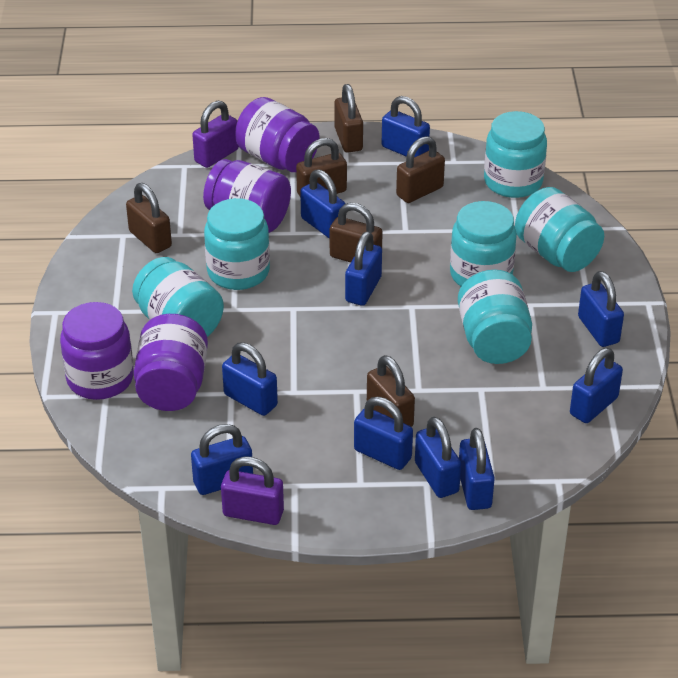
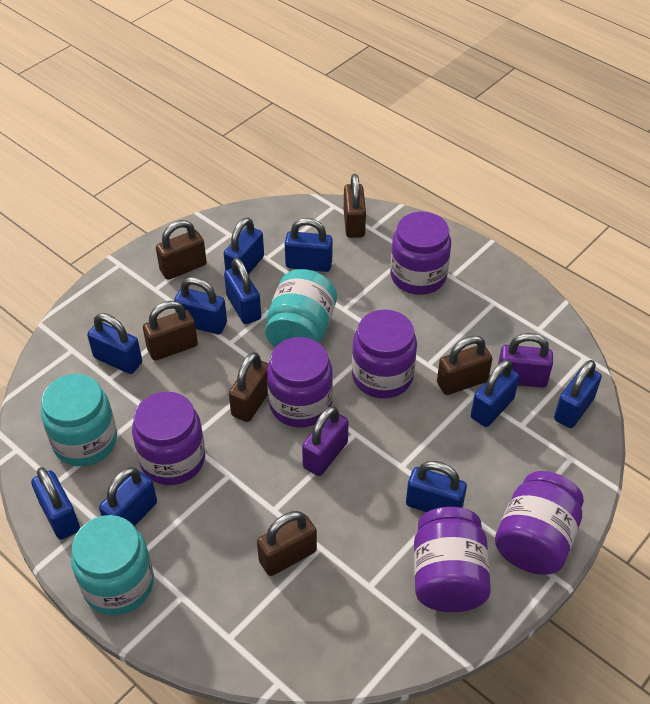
purple jar: [60,302,134,400] [134,314,208,411] [203,159,291,233] [235,97,319,172] = 4 -> [132,392,205,485] [267,337,333,427] [352,310,417,399] [390,211,451,295] [414,507,491,612] [495,471,584,575] = 6
turquoise jar: [132,257,224,337] [204,198,270,290] [450,201,517,286] [458,270,532,364] [484,111,547,198] [515,187,604,272] = 6 -> [41,374,117,466] [71,515,154,615] [265,269,337,347] = 3

